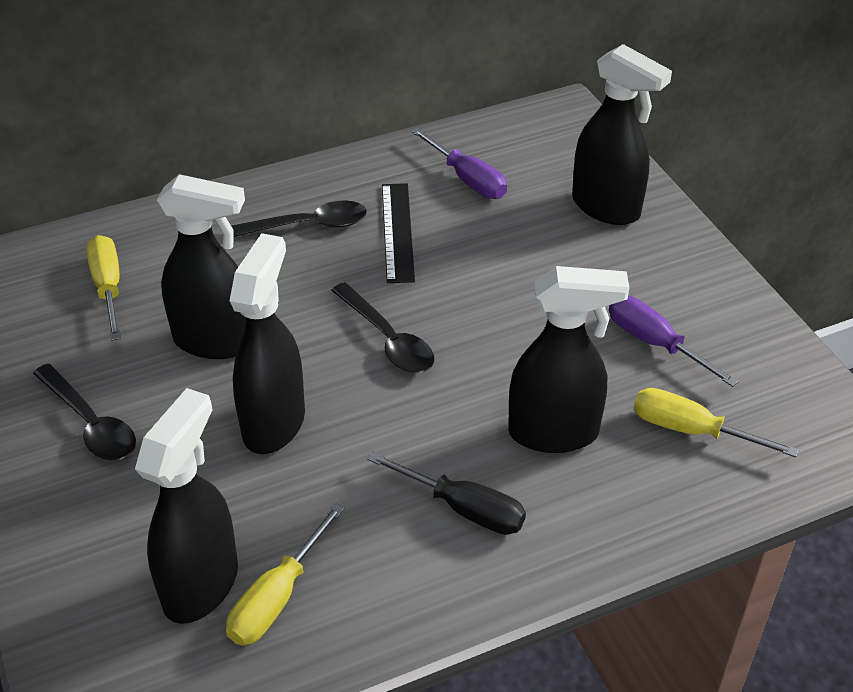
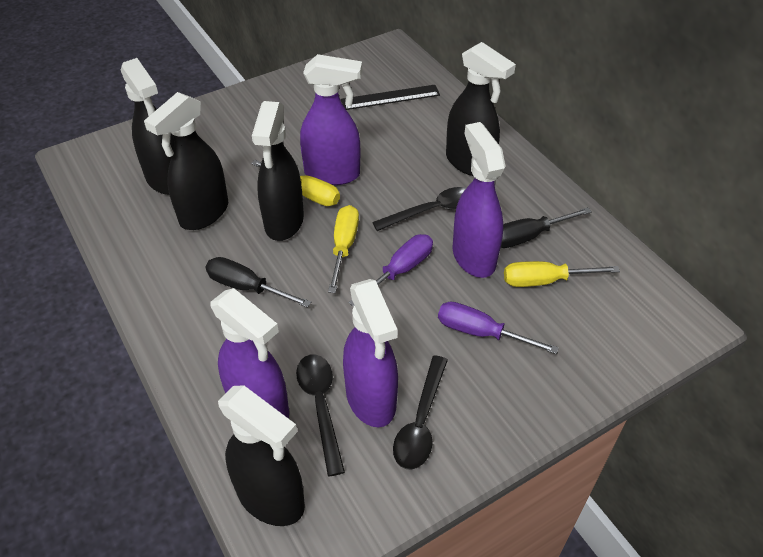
black screwdriver: [367,452,526,535] = 1 -> [206,257,311,308] [501,207,592,248] = 2
purple spray bottle: none = 0 -> [210,288,289,419] [300,54,362,185] [343,279,398,427] [453,122,506,278] = 4

